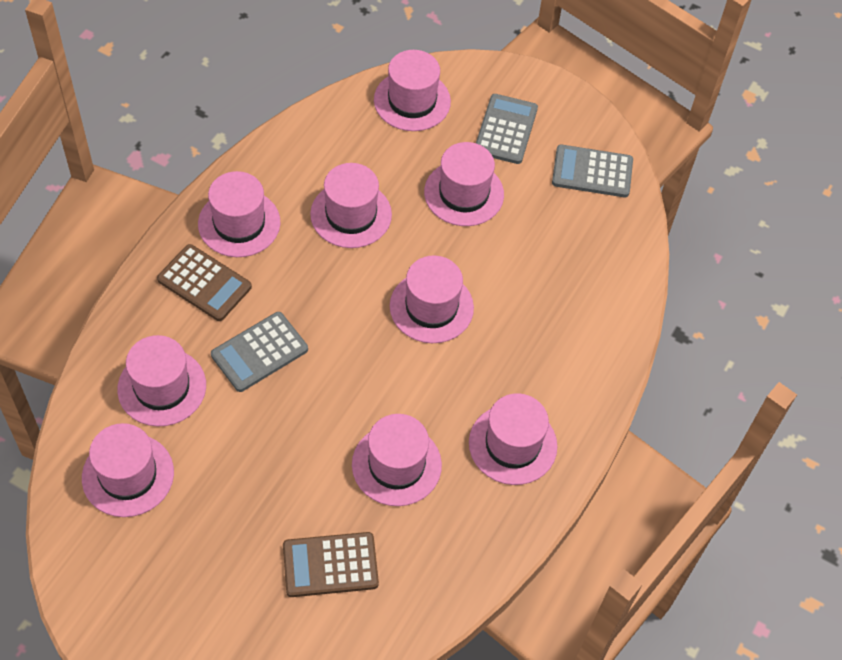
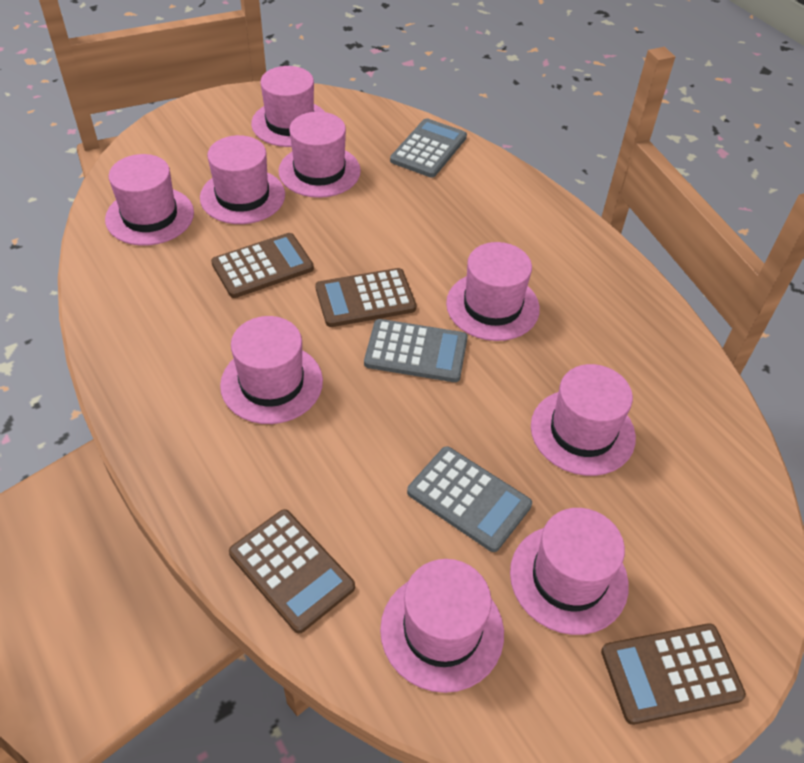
brown calculator: [157,244,252,321] [283,532,379,597] = 2 -> [211,233,314,298] [229,509,355,633] [315,268,416,327] [601,623,746,725] = 4

